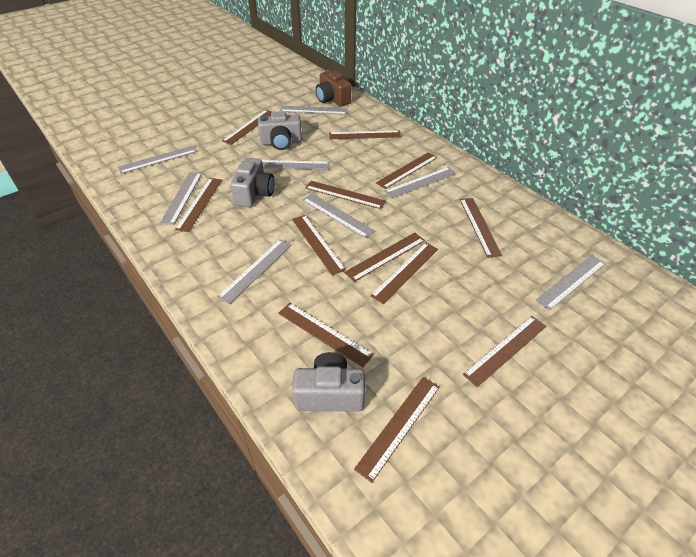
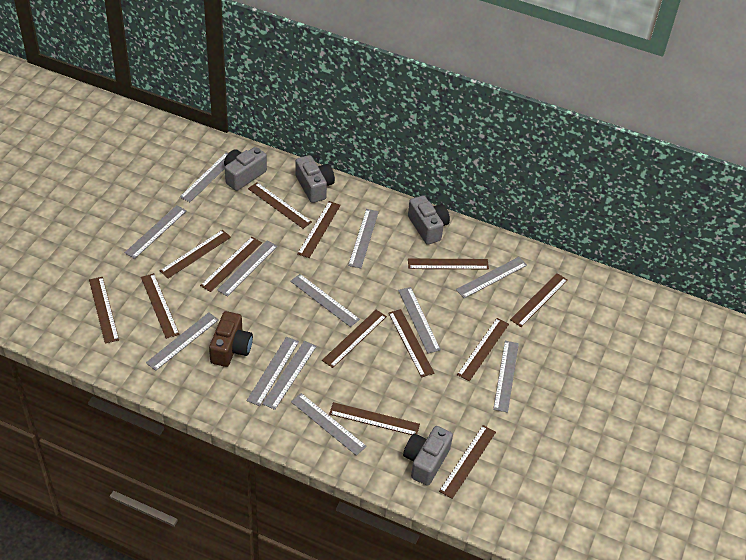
brown ruler: [175,178,222,232] [222,110,272,145] [278,303,374,367] [292,215,346,275] [305,181,386,209] [329,130,401,139] [344,232,425,282] [354,377,440,483] [370,242,438,304] [376,152,437,189] [460,198,502,258] [463,316,546,387] = 12 -> [89,277,119,344] [141,273,180,339] [160,230,231,279] [200,237,262,292] [248,182,312,229] [297,201,341,258] [322,310,387,368] [329,402,420,435] [388,309,434,378] [408,259,489,269] [439,425,496,499] [457,318,509,381] [510,273,568,327] = 13
grey camera: [230,158,274,207] [258,111,302,150] [292,352,365,412] = 3 -> [224,147,267,191] [296,155,335,203] [403,426,453,486] [408,195,450,245] = 4
grey ruler: [118,146,197,174] [160,172,202,225] [217,239,292,304] [262,160,330,170] [280,106,348,115] [302,194,375,238] [384,167,456,198] [535,255,606,311] = 8 -> [124,205,187,259] [146,313,219,371] [180,153,228,202] [217,240,278,297] [247,337,299,406] [262,341,317,410] [290,274,360,327] [291,393,367,456] [348,209,379,268] [398,287,441,354] [456,257,527,298] [493,341,519,413] = 12

